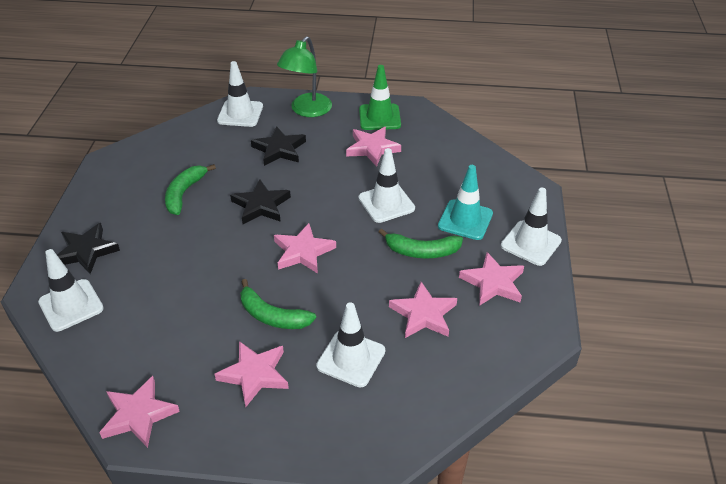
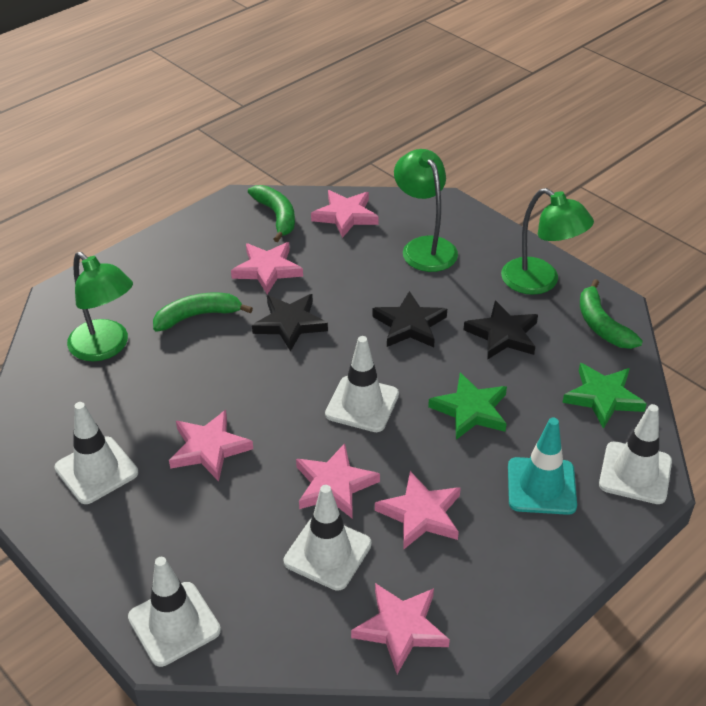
green lamp: [277,36,332,117] = 1 -> [67,252,133,361] [394,149,458,272] [501,188,594,295] = 3
green star: none = 0 -> [428,372,507,440] [562,363,647,429] = 2
green traffic cone: [359,65,401,130] = 1 -> none = 0

